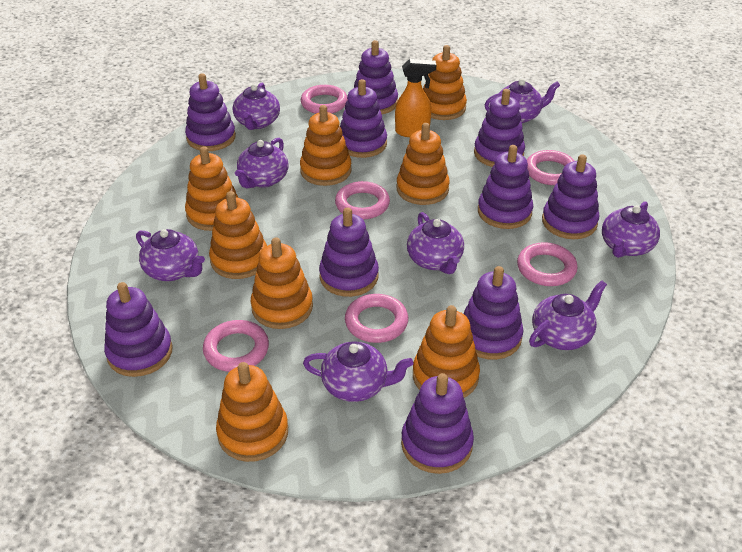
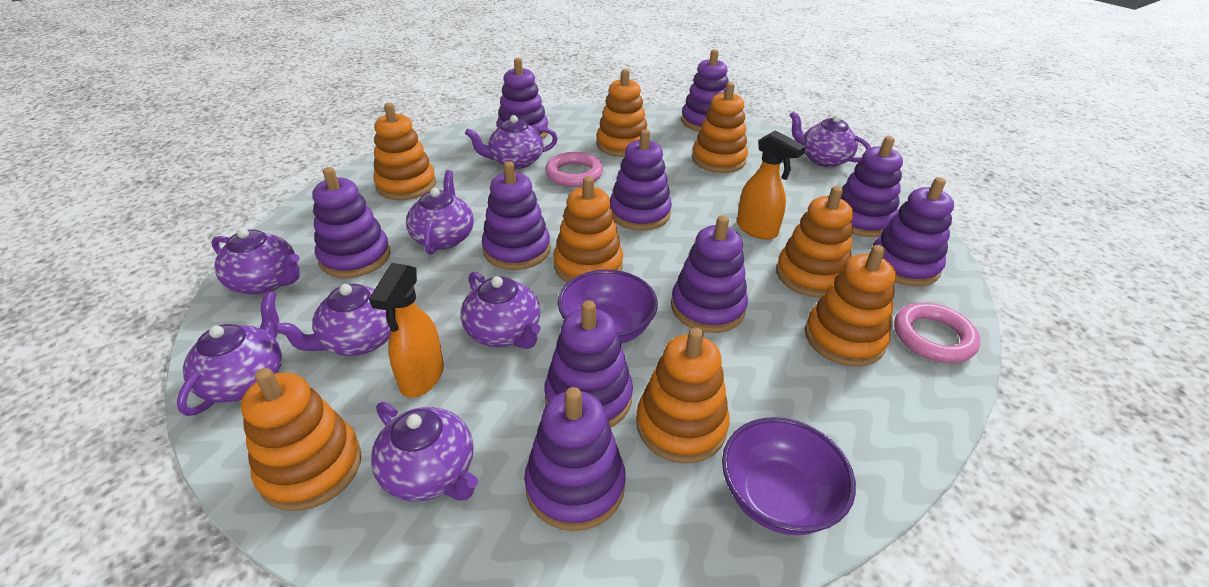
orange spray bottle: [395,59,436,137] = 1 -> [369,263,444,398] [737,130,806,240] = 2
pink ring: [203,320,269,372] [301,85,348,114] [335,181,390,219] [345,294,408,343] [517,242,578,286] [527,150,575,185] = 6 -> [545,152,603,187] [894,303,980,363] = 2
purple bowl: none = 0 -> [558,270,658,344] [722,417,856,535] = 2

